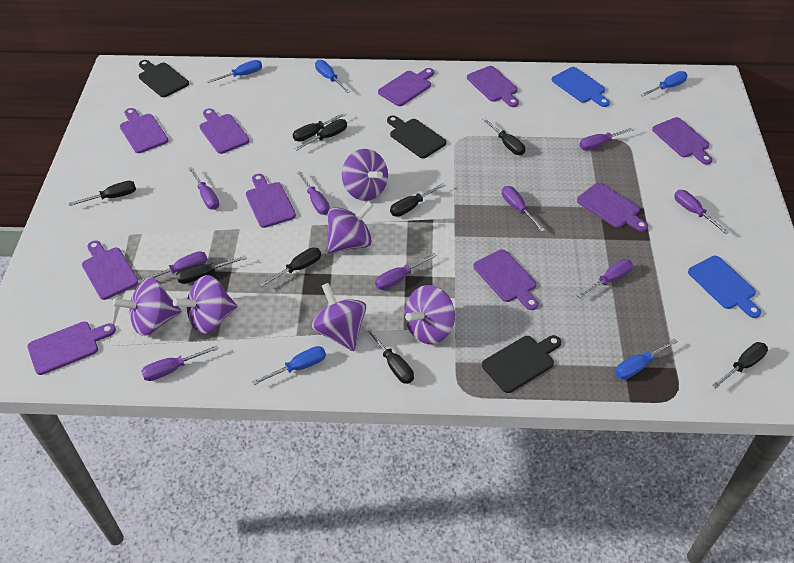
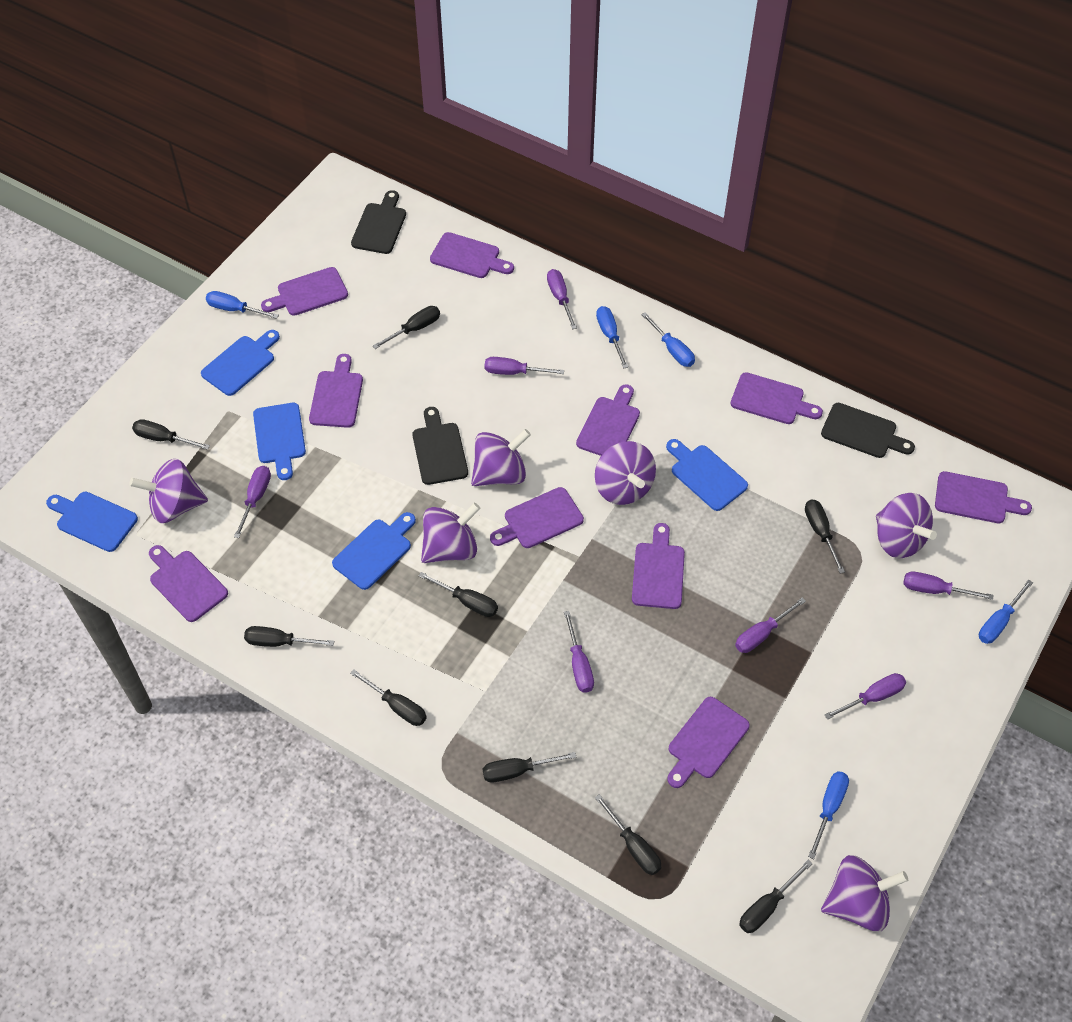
blue cutting board: [552,67,610,107] [688,256,761,318] = 2 -> [46,492,138,552] [201,330,280,396] [253,403,306,480] [332,512,416,590] [666,439,748,511] = 5
purple screwdriver: [138,251,208,284] [141,345,219,381] [189,167,219,210] [297,170,330,215] [375,253,437,290] [502,186,545,232] [577,259,633,298] [579,127,635,150] [674,190,729,234] = 9 -> [234,466,271,538] [484,357,564,375] [547,269,577,329] [564,611,594,693] [735,597,806,653] [824,673,906,720] [904,572,994,600] = 7

